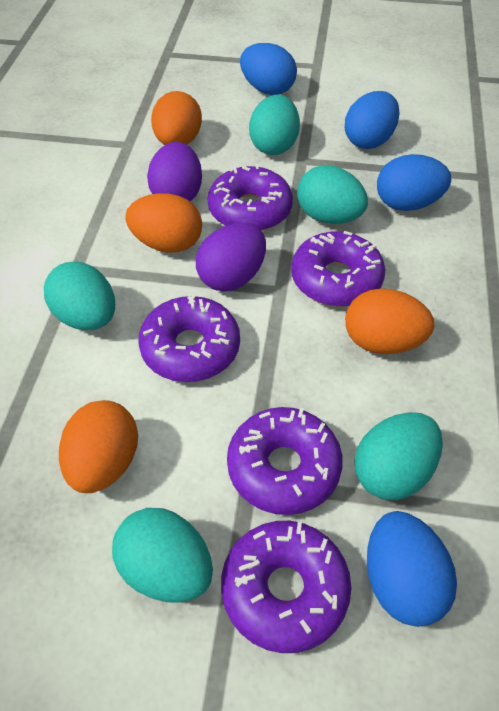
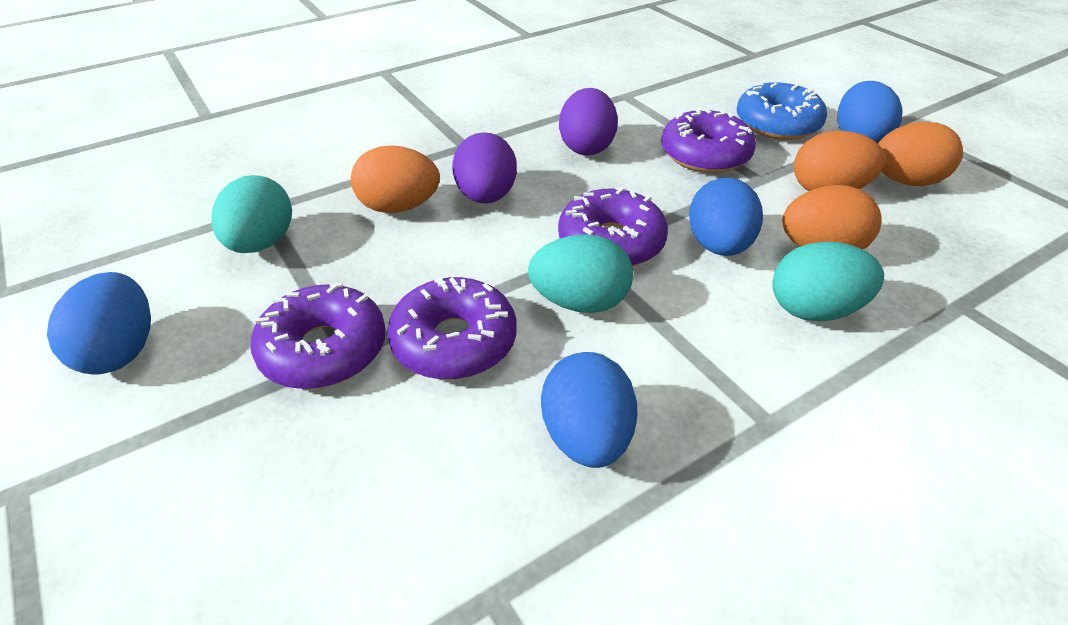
blue donut: none = 0 -> [737,82,827,140] = 1
purple donut: [138,296,240,382] [208,164,293,231] [221,521,351,653] [227,407,343,515] [291,231,385,306] = 5 -> [251,283,386,389] [387,277,517,380] [558,187,668,266] [661,107,756,173] = 4
turquoise egg: [44,262,115,330] [112,508,213,603] [249,95,300,155] [297,165,368,224] [354,412,443,500] = 5 -> [211,175,292,253] [528,234,633,313] [772,241,884,322] = 3

